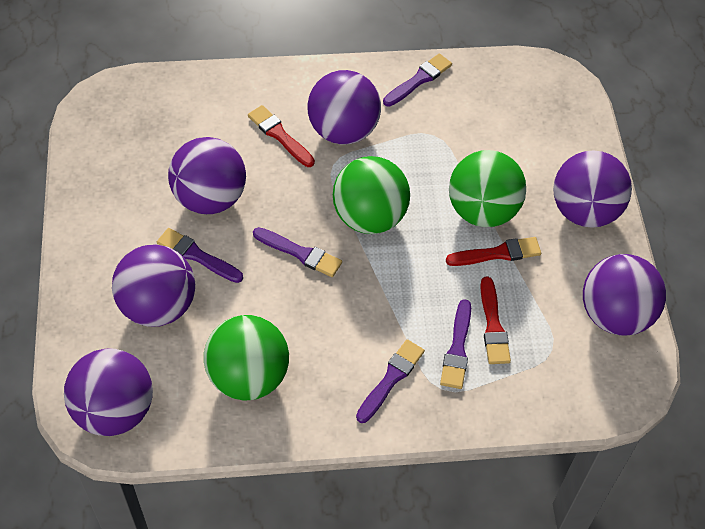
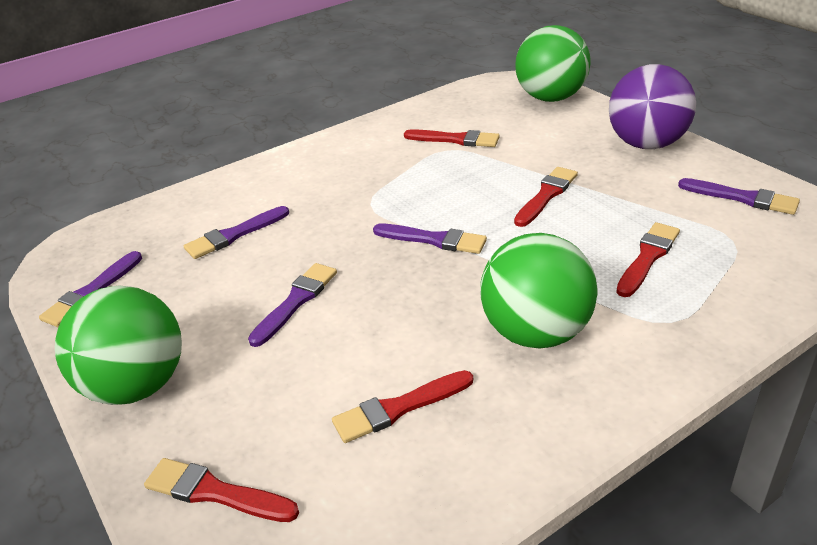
purple ball: [64,348,153,436] [112,244,195,327] [168,137,246,214] [307,70,381,145] [553,151,632,228] [583,254,666,336] = 6 -> [609,64,696,149] = 1
red brush: [248,105,315,167] [446,237,541,266] [480,277,511,364] = 3 -> [144,458,299,522] [332,370,473,443] [404,129,500,147] [514,167,578,227] [616,222,680,297] = 5

